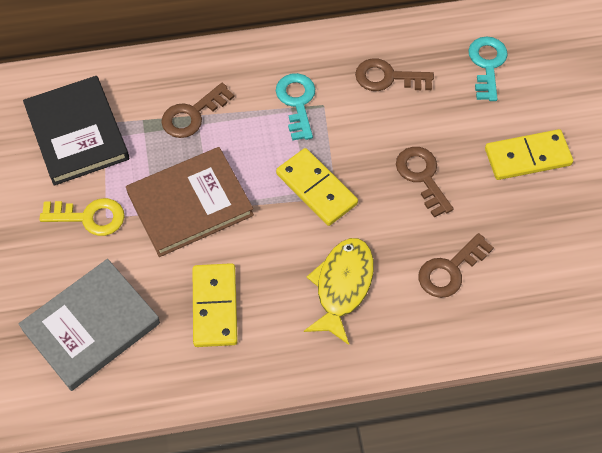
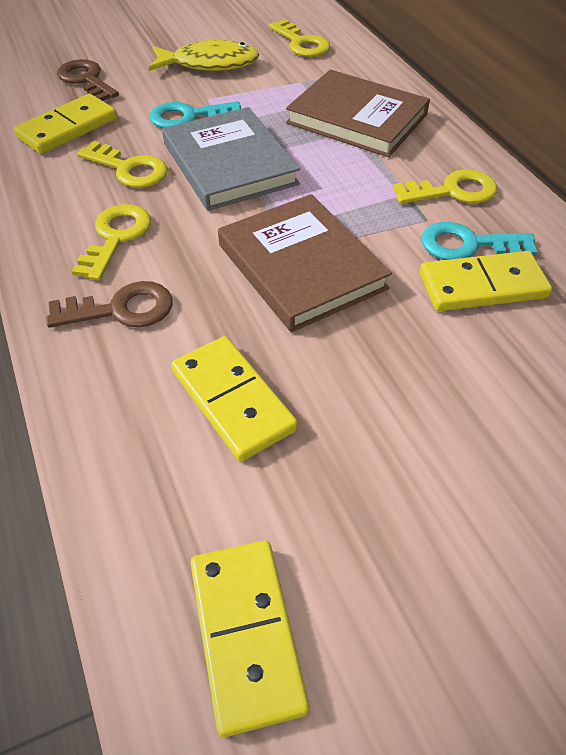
black book: [23,76,129,186] = 1 -> none = 0
brown book: [126,147,254,257] = 1 -> [218,194,392,332] [286,70,430,157] = 2
brown key: [161,83,235,138] [355,58,434,91] [396,147,454,218] [419,233,494,298] = 4 -> [46,281,172,328] [57,59,119,101] = 2
yellow domino: [193,263,238,347] [276,148,358,226] [485,129,573,180] = 3 -> [14,94,117,154] [171,336,298,462] [191,540,309,737] [420,251,552,311] = 4
yellow key: [39,198,125,236] = 1 -> [72,204,151,281] [77,141,168,188] [269,19,330,57] [393,169,497,204] = 4

